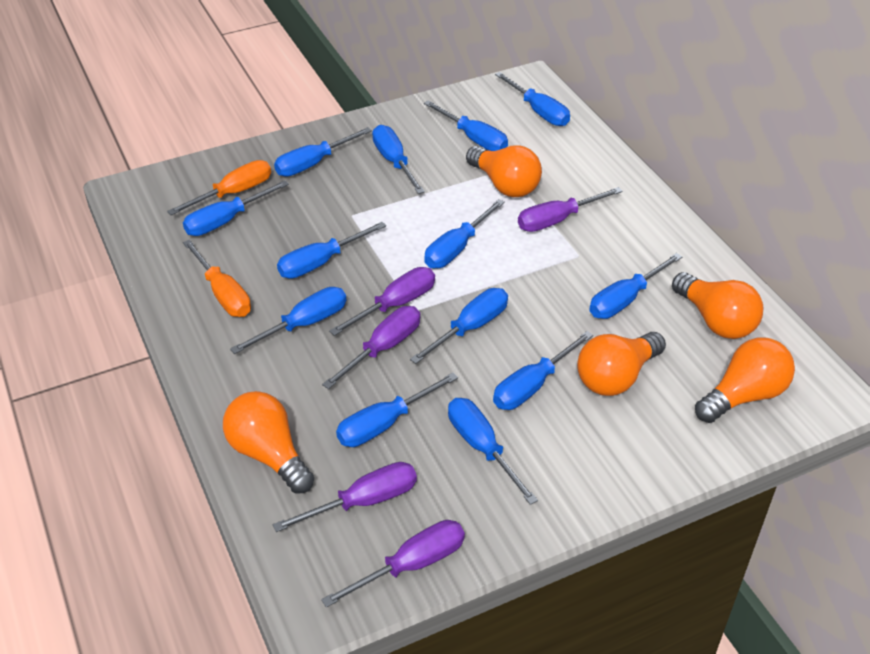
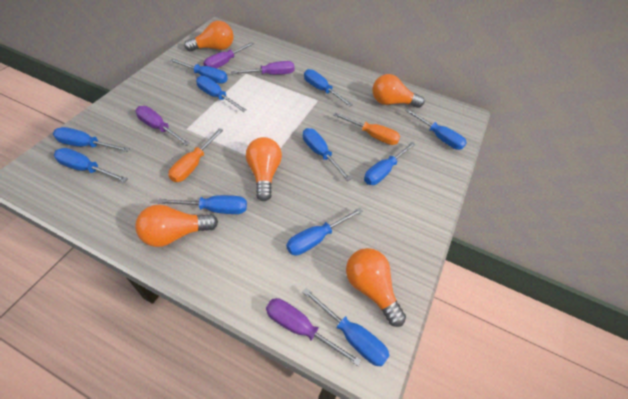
blue screwdriver: [183,181,289,236] [230,287,347,354] [274,127,372,177] [277,222,386,279] [336,373,458,447] [372,125,425,194] [410,288,508,364] [424,100,508,151] [424,199,505,268] [448,398,538,505] [493,331,593,410] [495,72,570,126] [589,253,682,319] = 13 -> [53,127,130,152] [54,148,128,182] [158,195,247,214] [170,59,228,84] [196,76,246,112] [286,208,363,256] [303,128,351,181] [303,288,390,367] [304,69,353,106] [364,142,416,185] [405,109,467,150] = 11
purple screwdriver: [273,462,417,532] [321,520,465,608] [322,306,420,389] [329,267,435,336] [518,187,623,232] = 5 -> [135,106,190,146] [203,42,254,69] [231,61,295,75] [266,298,361,366] = 4

